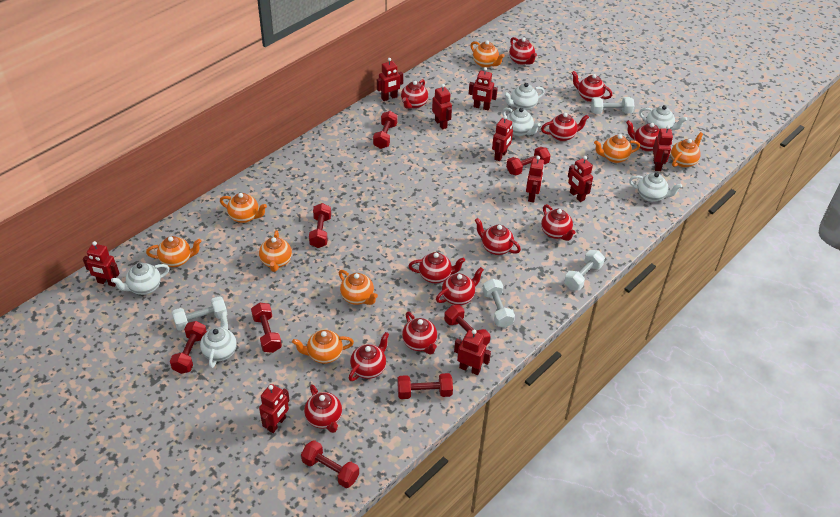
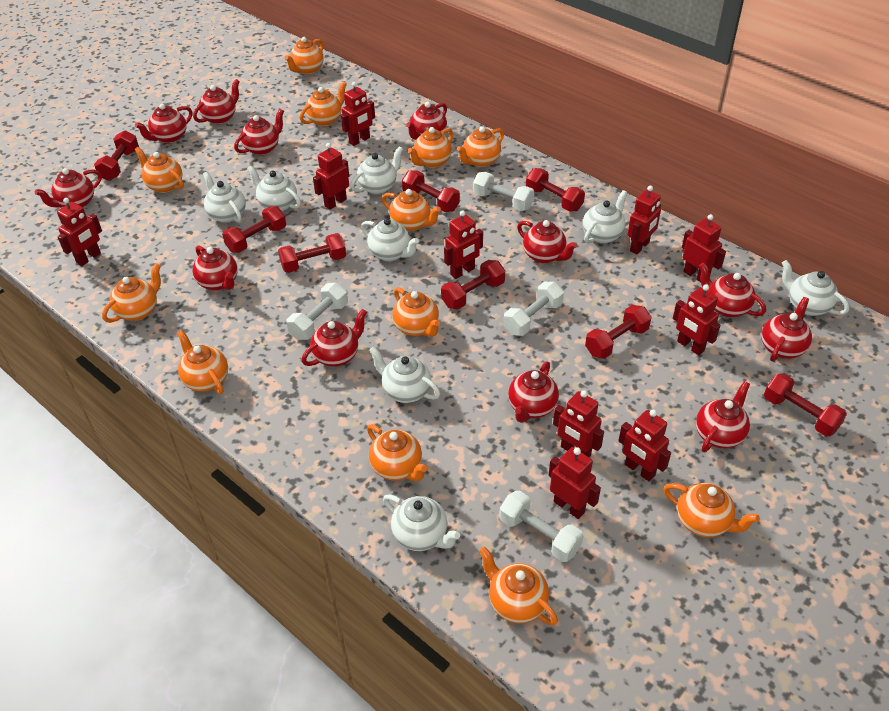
orange teapot: [146,236,202,267] [220,193,267,223] [259,231,292,272] [292,330,354,364] [339,270,378,305] [470,40,505,68] [594,134,640,163] [671,132,703,168] = 8 -> [102,263,161,323] [135,147,184,193] [177,330,228,394] [285,37,324,75] [300,82,347,126] [367,424,427,481] [382,189,441,231] [393,287,440,337] [408,127,453,168] [457,126,504,167] [479,546,558,626] [663,483,760,537] = 12
white teapot: [111,263,170,295] [200,311,237,368] [502,108,541,136] [504,83,545,111] [629,173,682,202] [639,105,687,130] = 6 -> [203,172,246,223] [247,165,301,212] [350,146,403,195] [361,218,419,261] [369,347,440,403] [383,494,460,551] [583,190,627,244] [782,260,850,316] = 8

